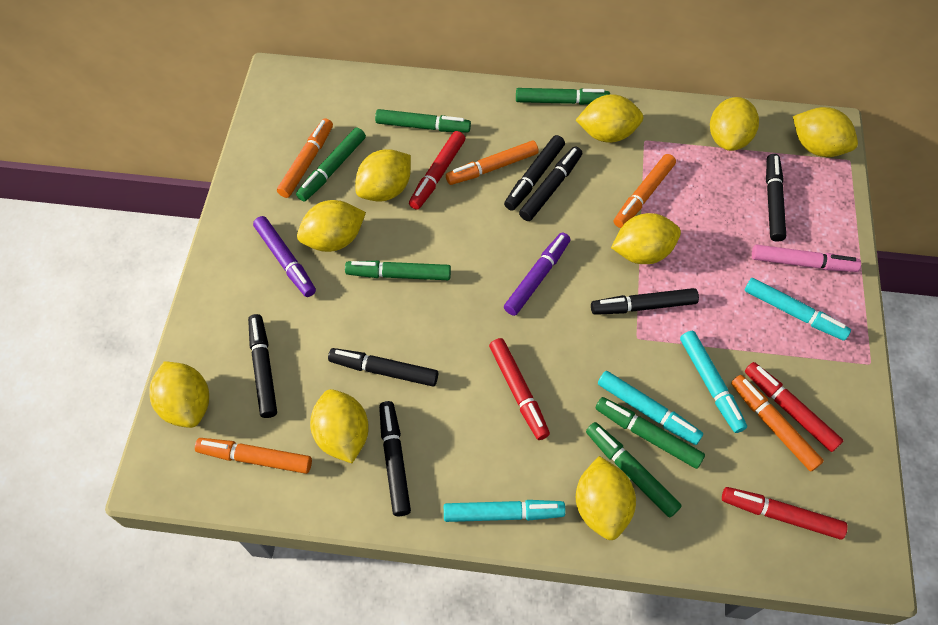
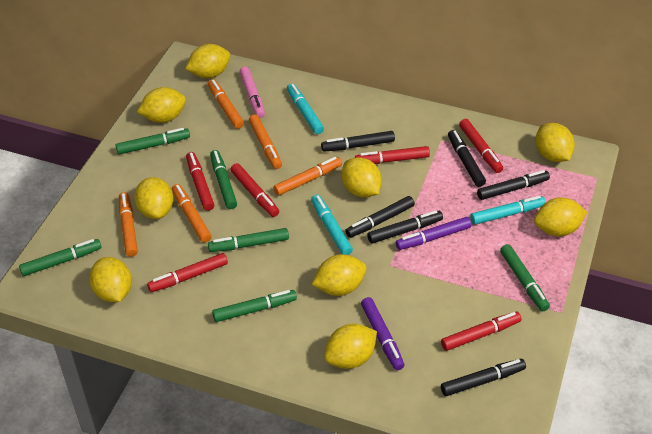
black marker: [248,314,277,418] [328,348,438,386] [379,401,411,516] [504,135,565,211] [519,147,582,221] [591,288,699,315] [766,154,786,242] = 7 -> [321,131,395,152] [345,196,415,238] [367,210,443,244] [441,359,526,396] [448,130,486,187] [477,170,550,200] = 6
red marker: [409,131,465,210] [489,338,550,440] [722,487,848,540] [745,362,844,452] = 4 -> [147,253,228,292] [186,152,214,211] [230,163,279,217] [355,146,430,164] [441,312,521,351] [459,119,503,173] = 6
turquoise marker: [444,500,566,522] [598,371,703,445] [680,331,747,433] [744,278,851,341] = 4 -> [287,83,324,134] [311,195,353,255] [470,196,546,225] = 3

